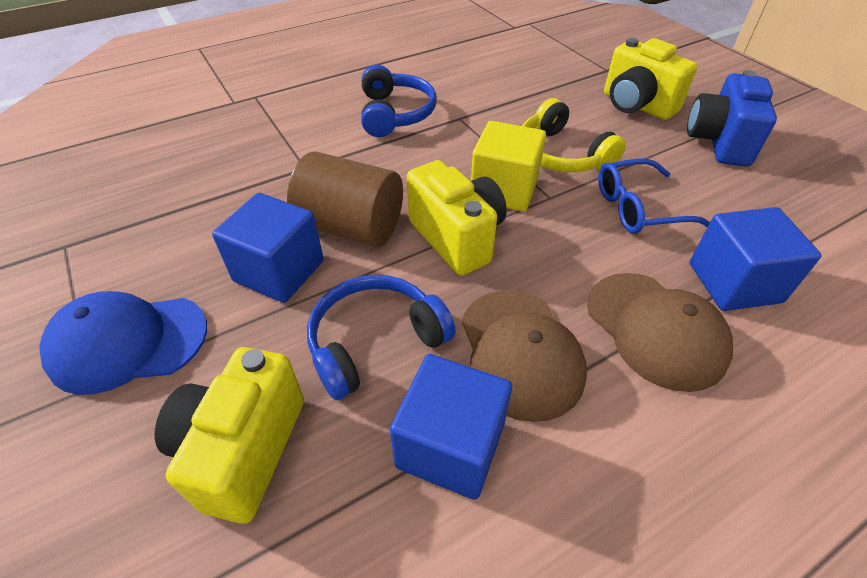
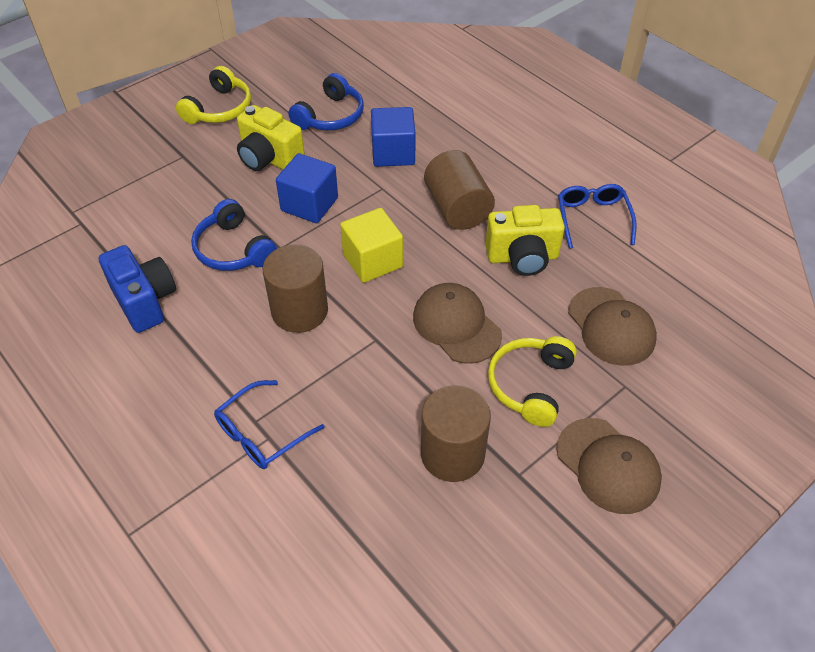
blue cap: [39,291,207,395] = 1 -> none = 0
blue cube: [212,193,324,303] [390,354,512,500] [690,207,821,311] = 3 -> [276,153,338,223] [371,107,416,167] = 2
blue glasses: [598,159,710,234] = 1 -> [214,380,324,469] [558,184,637,249] = 2
brown cap: [462,290,587,422] [587,273,733,392] = 2 -> [413,283,502,364] [557,418,662,514] [568,287,657,366] = 3
brown cylinder: [287,151,403,247] = 1 -> [262,245,328,333] [421,385,491,482] [424,150,495,230] = 3
yellow camera: [155,347,304,523] [407,160,507,276] [604,38,698,120] = 3 -> [237,105,305,171] [485,205,565,276] = 2
yellow headphones: [522,98,626,172] = 1 -> [176,66,251,124] [488,336,577,427] = 2

